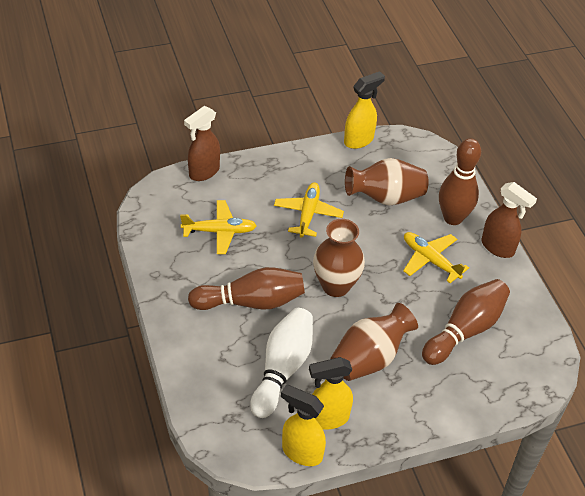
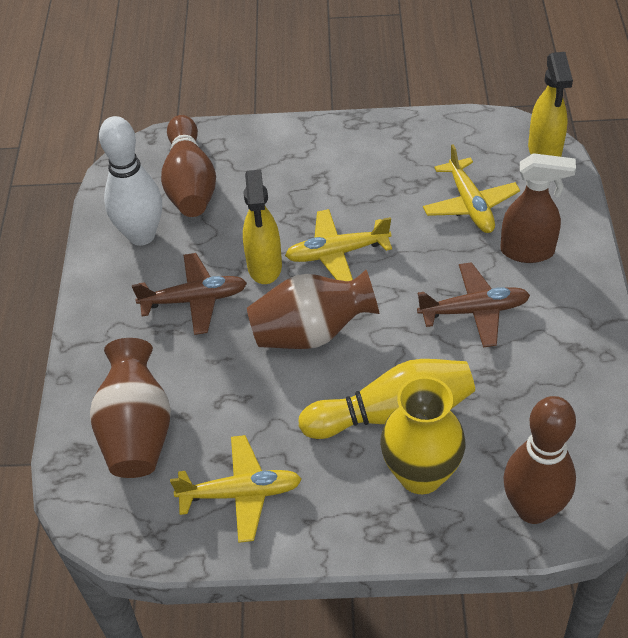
brown bowling pin: [188,267,305,310] [422,279,510,365] [439,138,481,225] = 3 -> [161,115,216,217] [504,396,576,524] = 2
brown plane: none = 0 -> [132,253,247,335] [417,262,530,347] = 2
brown spray bottle: [184,106,220,181] [482,182,537,258] = 2 -> [500,153,576,263] = 1
brown vase: [313,219,365,297] [331,303,418,381] [345,158,428,206] = 3 -> [90,338,171,478] [247,270,380,349] = 2
yellow bowling pin: none = 0 -> [299,359,475,439] = 1
yellow spray bottle: [281,385,326,466] [309,357,353,430] [344,71,385,149] = 3 -> [243,169,282,284] [528,52,573,157] = 2
yellow vase: none = 0 -> [380,376,465,494] = 1

